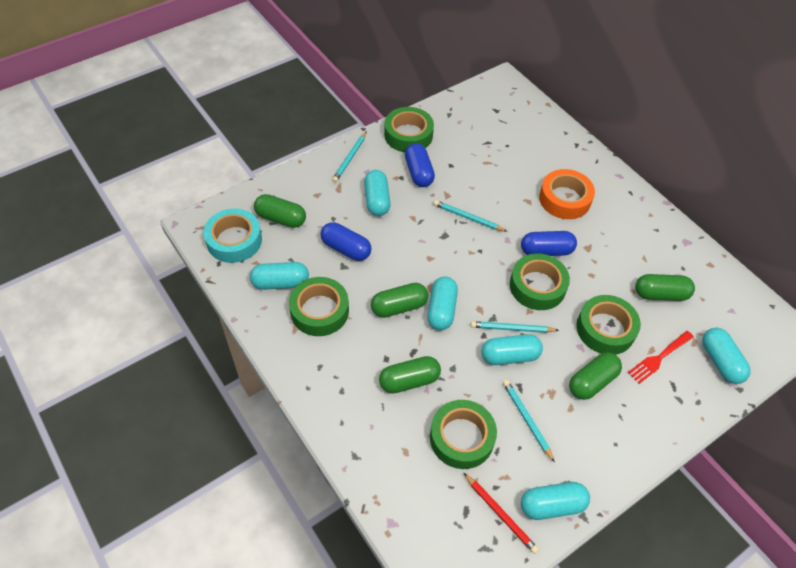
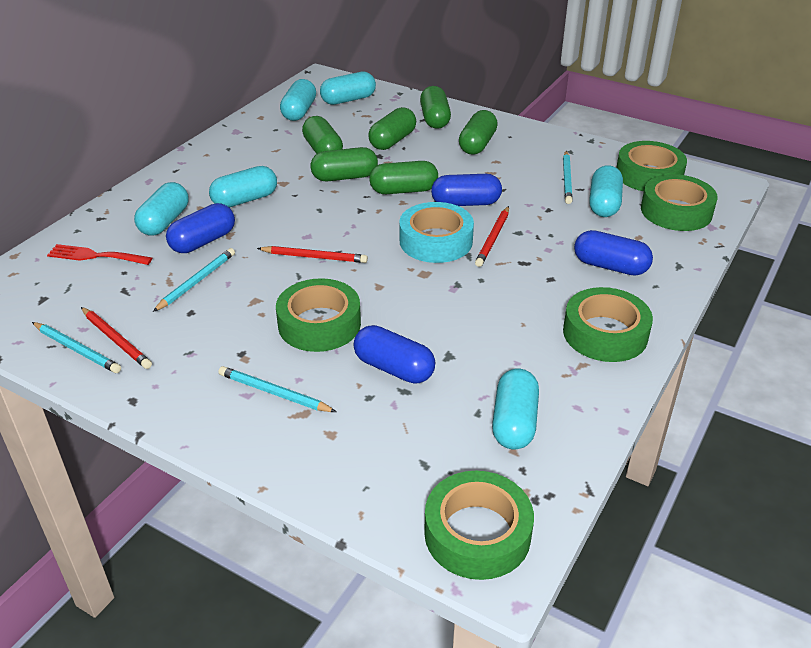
blue capsule: [320,222,371,261] [405,143,435,187] [521,231,577,256] = 3 -> [166,203,235,253] [353,325,435,384] [431,174,502,206] [574,230,653,276] = 4
green capsule: [254,194,306,228] [371,283,428,318] [379,356,441,394] [569,352,622,400] [635,274,695,301] = 5 -> [302,116,343,154] [311,147,378,181] [368,107,416,150] [369,161,438,194] [420,86,451,129] [459,110,498,154] = 6
orange tape: [539,169,595,219] = 1 -> none = 0
red pencil: [464,473,539,554] = 1 -> [81,307,152,369] [257,246,368,263] [475,206,509,267] = 3

